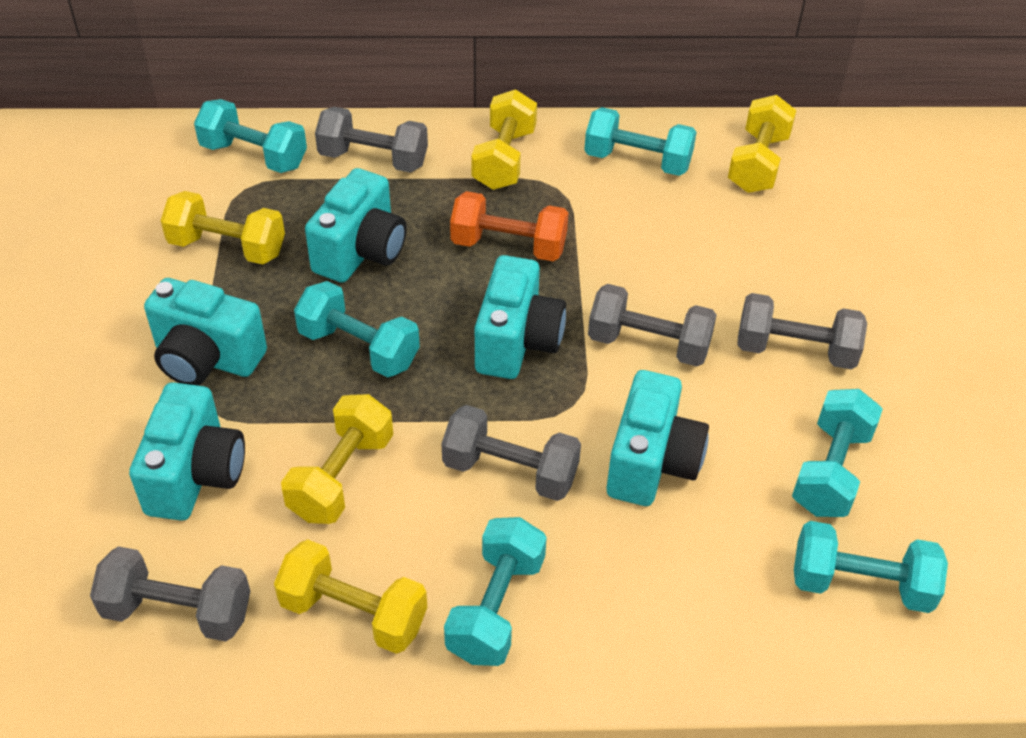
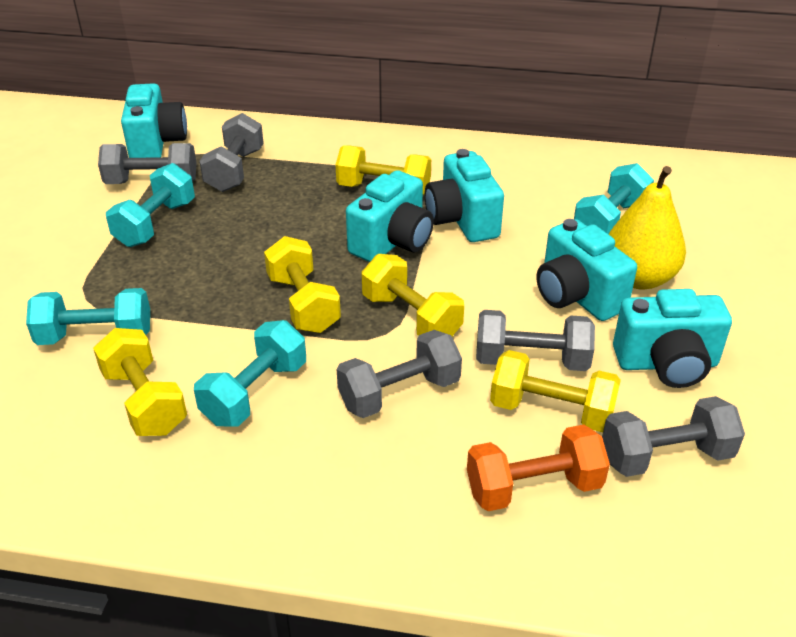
turquoise dumbbell: [194,99,307,173] [294,281,420,378] [444,517,547,666] [584,107,696,176] [792,389,883,517] [794,521,948,613] = 6 -> [26,288,150,345] [106,163,195,247] [194,320,306,427] [574,163,654,234] = 4
yellow pear: none = 0 -> [609,166,686,289] = 1

